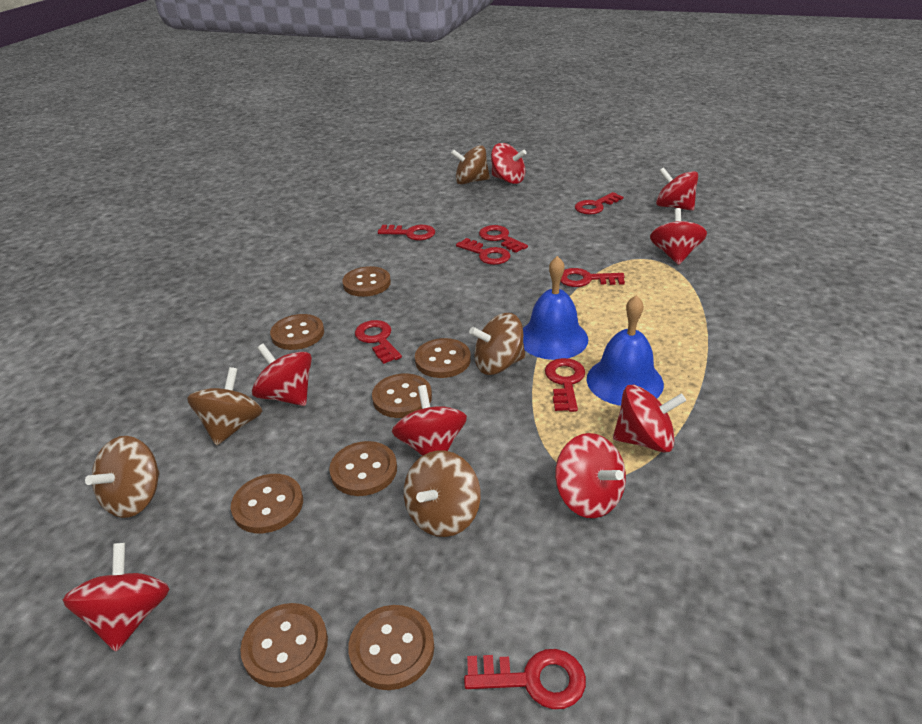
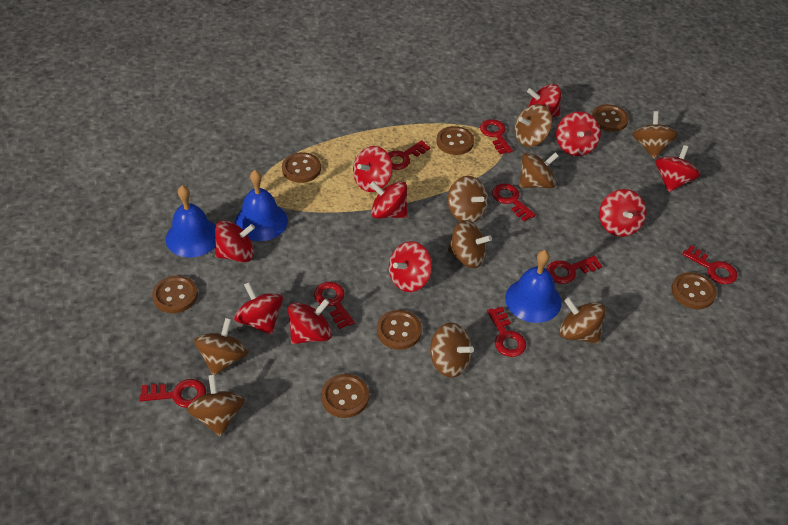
blue bell: [523,256,588,360] [587,295,664,406] = 2 -> [166,185,216,258] [235,170,288,241] [505,250,561,323] = 3
brown button: [231,474,303,533] [240,603,328,688] [270,314,324,350] [329,441,397,496] [342,266,391,297] [348,605,434,690] [372,373,432,418] [415,338,471,378] = 8 -> [152,275,198,313] [282,152,321,183] [321,374,369,418] [377,310,422,350] [436,126,474,155] [592,104,629,132] [671,272,717,309] = 7
brown spinning top: [85,436,160,518] [187,367,262,446] [404,451,481,537] [451,145,490,184] [469,313,525,375] = 5 -> [187,374,245,437] [194,318,248,376] [430,322,474,377] [448,176,488,223] [448,220,492,268] [515,104,552,147] [519,152,559,188] [559,298,606,344] [633,111,678,159] = 9
red spinning top: [63,543,170,652] [252,344,312,406] [392,385,467,456] [491,143,526,184] [555,433,626,518] [613,385,686,452] [650,208,707,265] [656,167,698,211] = 8 -> [215,220,255,262] [234,282,283,335] [288,299,332,344] [353,146,393,192] [370,181,408,219] [389,241,432,292] [527,84,561,117] [556,112,601,156] [599,189,647,237] [655,145,700,192] = 10

